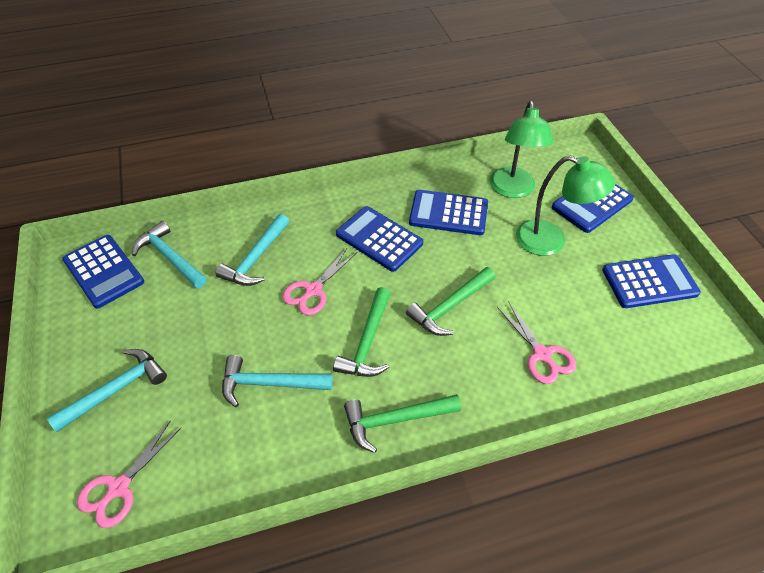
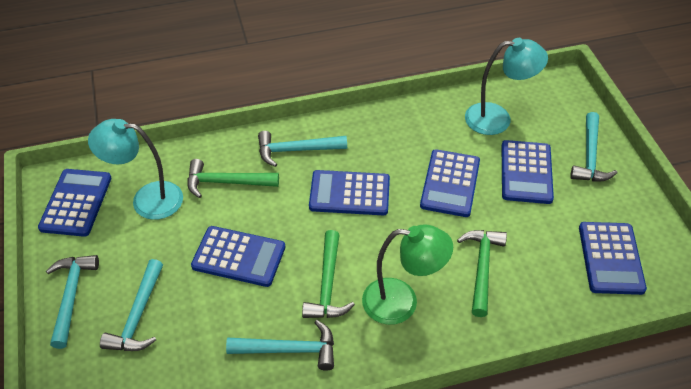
blue calculator: [62,235,144,309] [336,206,423,272] [409,190,488,235] [552,184,634,233] [602,254,701,308] = 5 -> [38,169,111,237] [191,226,285,287] [309,170,390,215] [420,149,480,217] [502,140,554,204] [579,222,647,295] = 6
green lamp: [490,101,554,198] [516,155,615,256] = 2 -> [362,224,453,325] = 1
pink scissors: [77,420,181,528] [282,248,357,316] [497,301,576,384] = 3 -> none = 0
turquoise hammer: [47,349,167,432] [132,221,207,288] [215,214,289,286] [222,355,333,407] = 4 -> [46,255,99,349] [100,259,163,351] [226,320,334,371] [258,131,347,167] [570,112,618,181] = 5
turquoise lamp: none = 0 -> [88,119,183,220] [465,38,548,135] = 2

